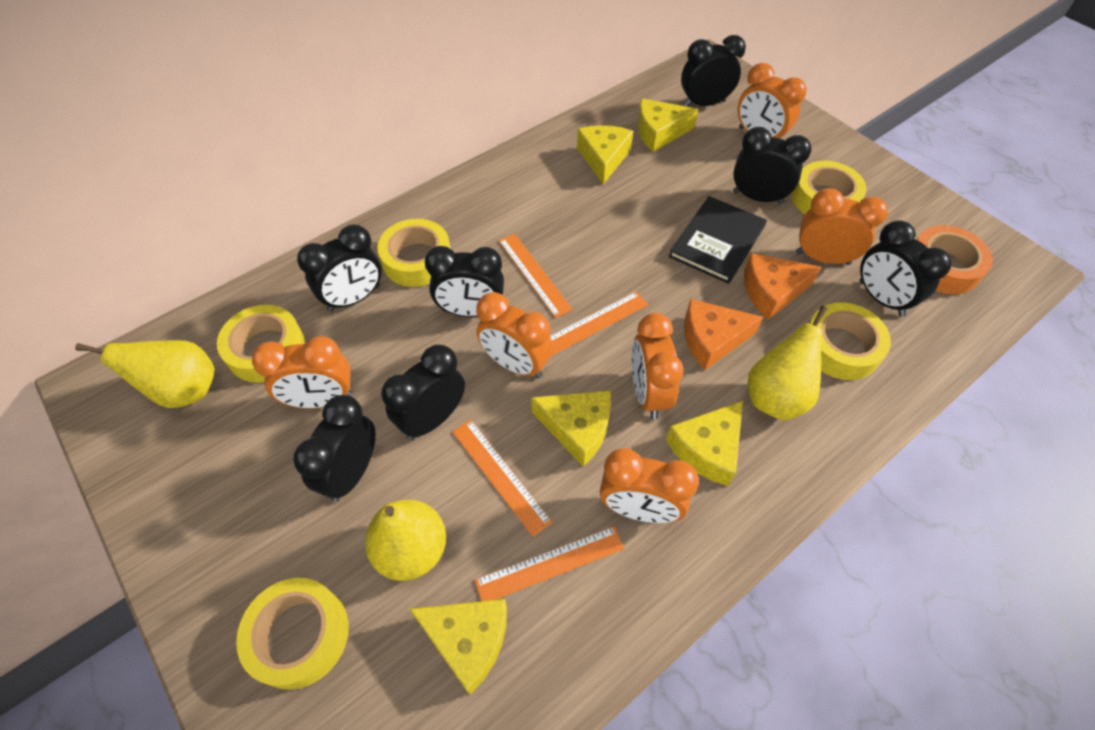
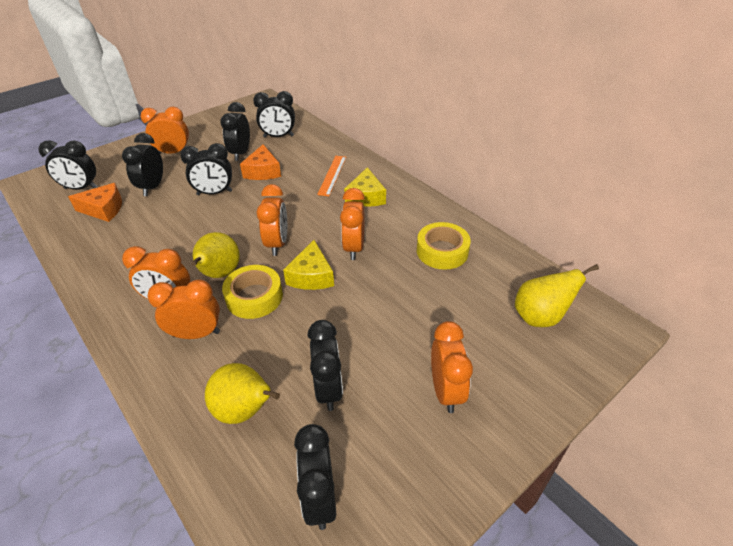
black book: [669,196,767,284] = 1 -> none = 0
orange ruler: [452,420,552,537] [475,526,624,601] [499,233,572,318] [550,292,648,355] = 4 -> [317,156,346,196] = 1
orange tape: [916,225,993,294] = 1 -> none = 0
yellow cheese: [410,599,507,695] [531,391,611,467] [577,125,633,184] [638,98,698,152] [666,401,743,486] = 5 -> [283,240,334,290] [344,167,386,207] = 2
yellow tape: [217,305,305,383] [236,578,349,690] [377,219,451,287] [791,161,867,214] [809,302,891,380] = 5 -> [222,265,283,319] [417,222,471,270] = 2

